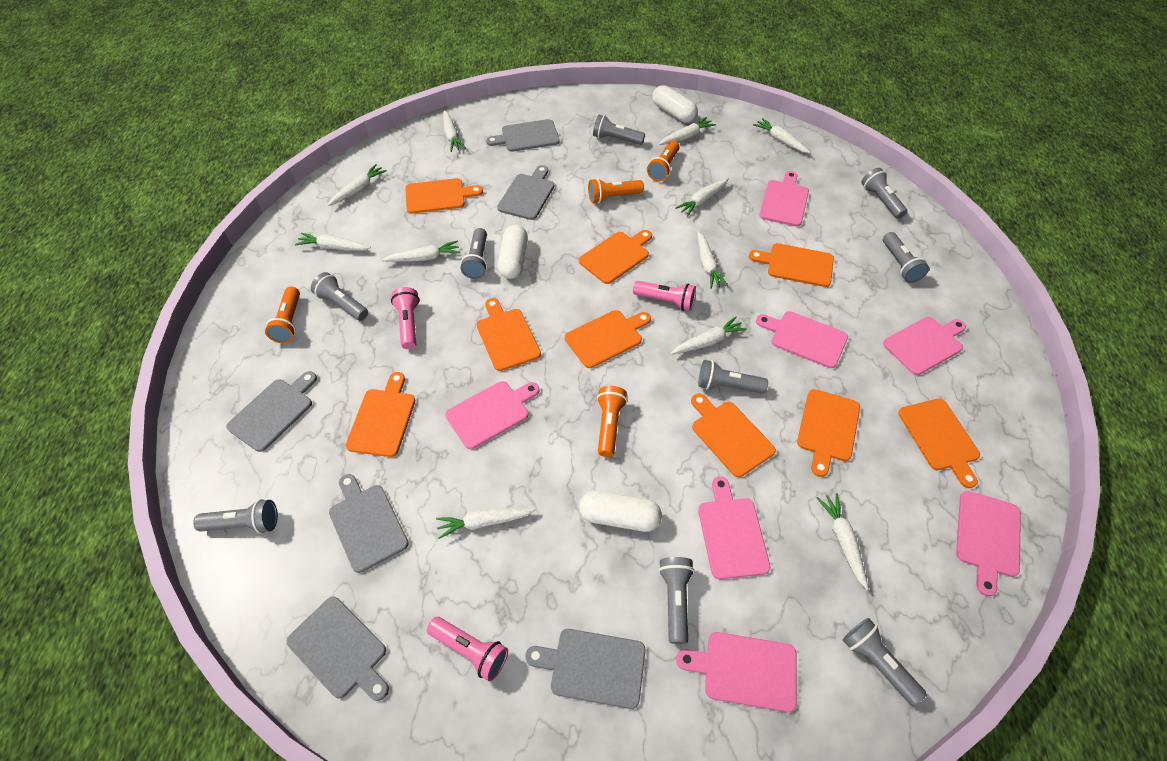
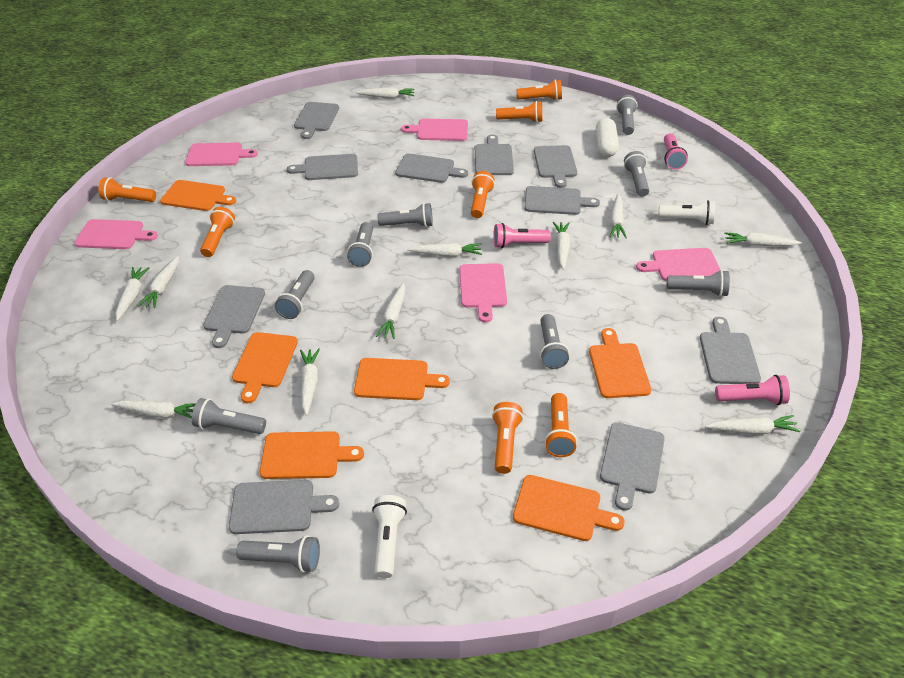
grey cutting board: [226,371,317,452] [286,597,389,701] [329,474,409,573] [486,119,560,152] [497,165,554,220] [525,629,646,709] = 6 -> [203,285,265,348] [229,480,339,534] [287,154,358,180] [294,102,339,139] [395,154,468,183] [475,134,514,175] [524,186,600,215] [534,145,577,188] [600,422,665,511] [700,317,761,384] = 10
orange cutting board: [346,372,415,457] [405,178,483,214] [476,298,541,371] [565,310,651,368] [579,230,652,284] [691,394,776,477] [749,243,834,287] [797,389,860,477] [898,398,980,488] = 9 -> [160,180,236,211] [232,332,298,403] [260,431,364,479] [354,358,450,400] [513,475,625,541] [589,328,651,398] = 6
orange flashlight: [265,287,300,343] [588,178,644,204] [597,386,627,457] [647,141,680,181] = 4 -> [99,177,156,202] [200,207,235,257] [471,171,495,218] [492,402,523,474] [496,101,542,123] [517,80,562,101] [545,393,577,457] = 7
pink cutting board: [445,381,539,449] [676,632,797,712] [698,476,771,579] [756,311,848,368] [759,171,809,227] [883,317,966,375] [956,491,1021,596] = 7 -> [75,219,158,249] [185,142,258,166] [401,119,468,141] [459,263,507,323] [636,248,720,281] = 5
white capsule: [498,225,528,279] [579,491,662,532] [652,85,698,123] = 3 -> [596,118,619,157] = 1
white flashlight: none = 0 -> [372,495,407,578] [658,200,715,225] = 2

